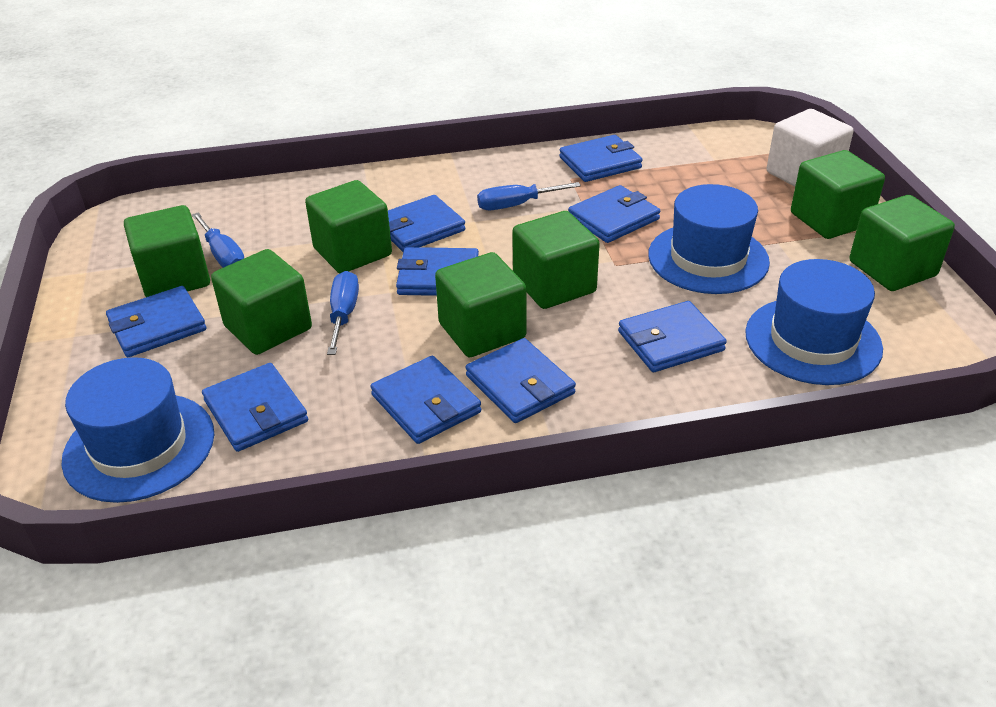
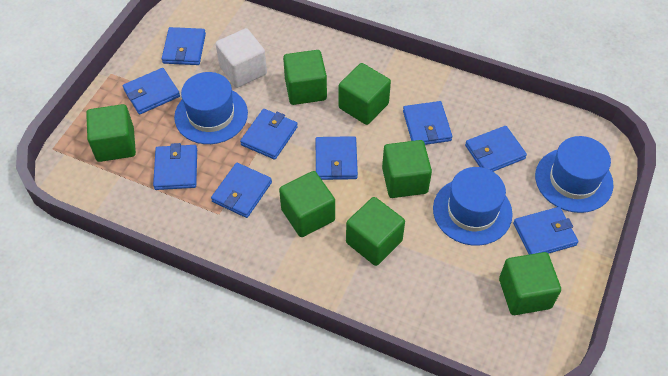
blue screwdriver: [192,212,244,268] [327,271,359,355] [477,182,581,210] = 3 -> none = 0

